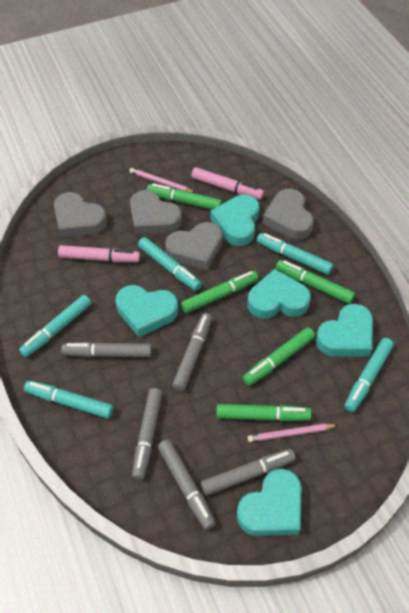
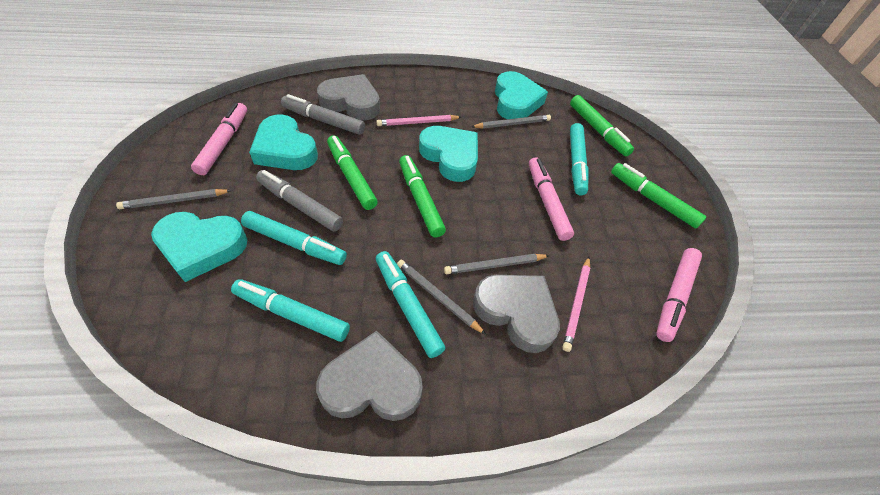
green marker: [147,183,222,210] [181,271,259,313] [216,404,311,421] [243,327,315,386] [276,260,355,304] = 5 -> [327,135,378,210] [399,155,446,238] [570,95,634,156] [611,163,706,228] = 4
grey heart: [54,192,107,237] [130,190,182,235] [165,222,223,270] [262,189,314,240] = 4 -> [316,331,423,421] [317,74,380,121] [473,275,560,353] = 3
grey marker: [61,342,152,357] [132,388,162,480] [158,439,216,530] [172,313,212,391] [201,449,296,496] = 5 -> [256,170,343,232] [281,94,365,135] = 2
grey pencil: none = 0 -> [116,189,232,209] [397,260,486,335] [444,254,550,274] [471,115,551,129] = 4
pink marker: [58,245,140,262] [191,167,264,200] = 2 -> [191,103,247,175] [529,157,574,241] [656,248,702,342] = 3
turquoise heart: [116,285,178,337] [210,195,260,246] [237,469,302,536] [247,269,311,319] [316,304,373,357] = 5 -> [151,212,247,282] [249,114,318,170] [419,126,478,182] [495,71,548,119] = 4
turquoise marker: [19,295,91,357] [24,381,113,418] [138,237,202,291] [257,233,333,275] [344,338,394,412] = 5 -> [231,279,350,342] [241,211,347,265] [376,251,446,358] [570,123,589,195] = 4

